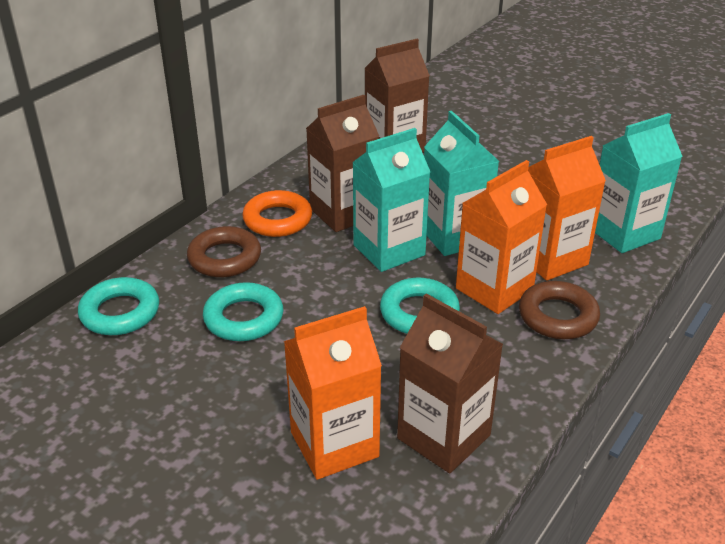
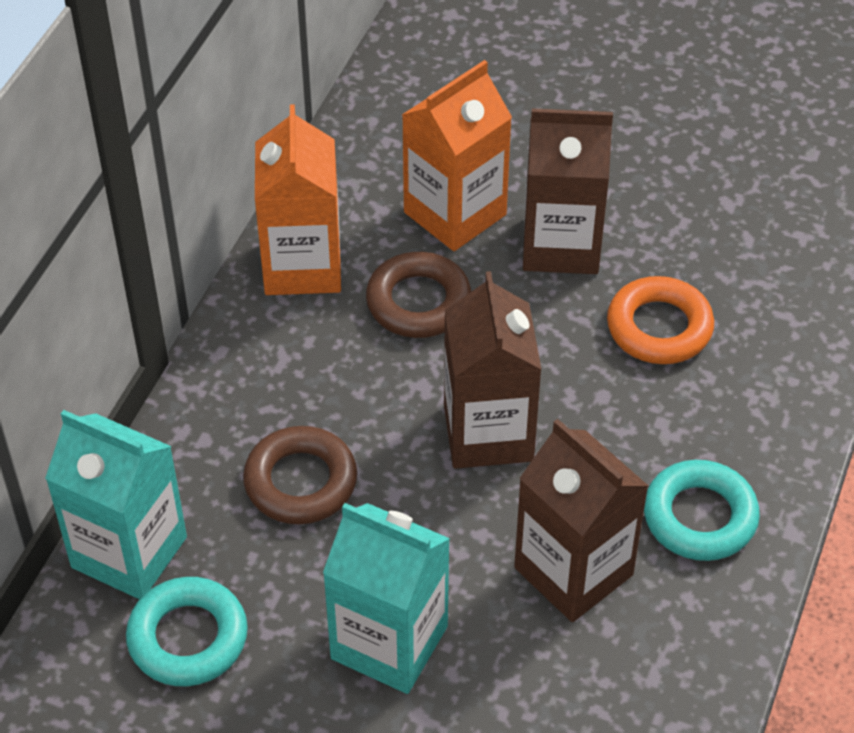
orange carton: [284,306,382,480] [456,160,547,314] [528,136,606,281] = 3 -> [255,104,341,295] [402,60,512,251] = 2
turquoise carton: [352,128,430,272] [424,111,499,256] [595,113,683,253] = 3 -> [45,410,187,600] [323,503,450,694] = 2
turquoise ring: [78,277,159,335] [203,282,283,341] [380,278,460,334] = 3 -> [126,577,248,686] [644,460,760,561] = 2

